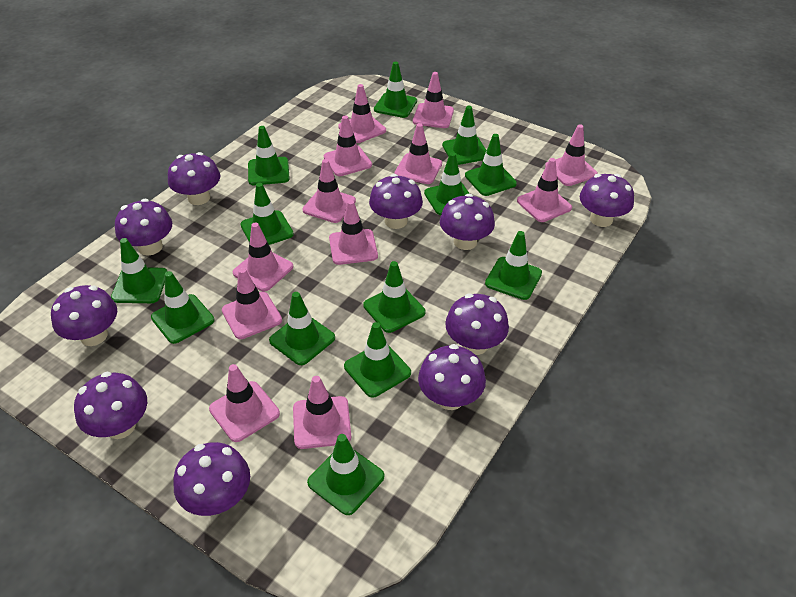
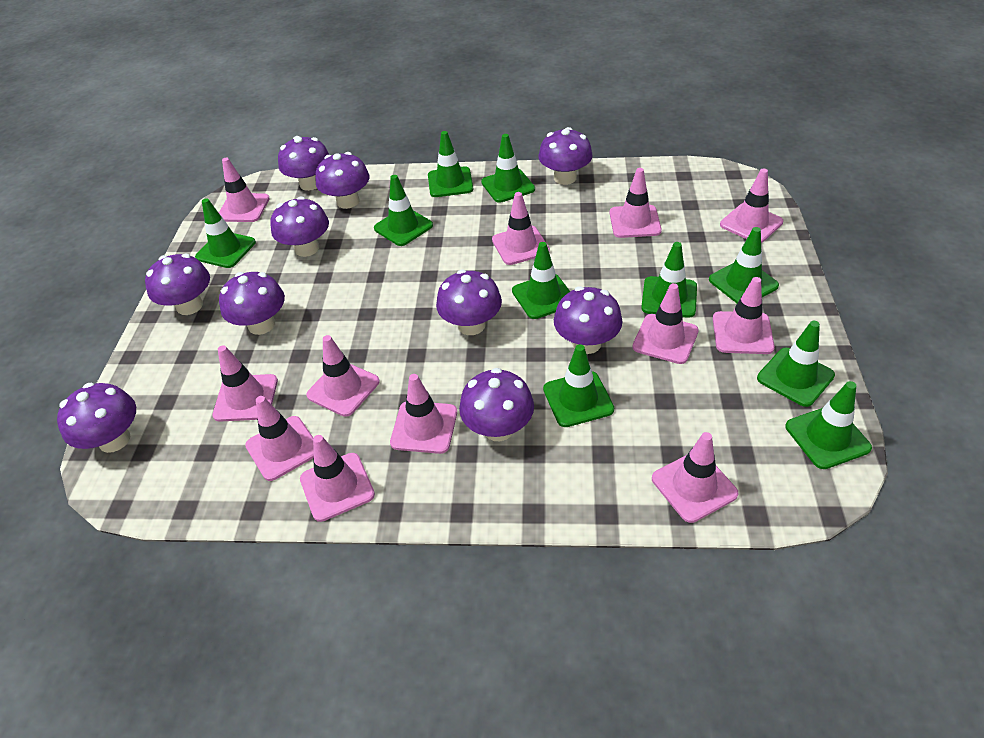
green traffic cone: [111,238,167,303] [151,271,215,344] [240,183,294,245] [248,126,290,185] [269,292,335,365] [307,434,384,515] [344,322,411,398] [363,261,426,333] [374,61,417,118] [424,152,470,215] [442,106,486,165] [465,134,517,196] [485,231,542,300] = 13 -> [195,198,256,268] [374,175,433,246] [428,131,473,197] [481,134,535,203] [512,242,570,319] [543,344,614,427] [641,242,697,318] [709,227,779,303] [757,321,835,407] [785,381,872,469] = 10

